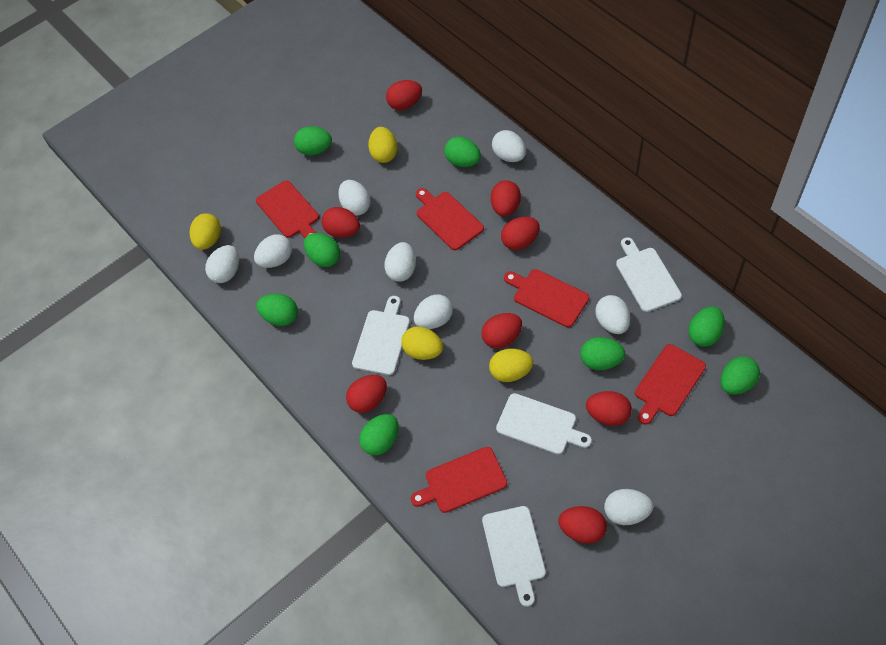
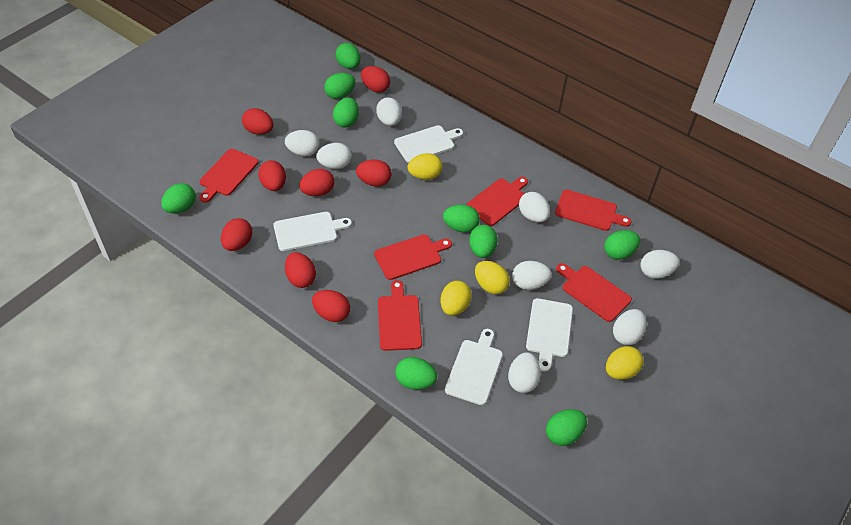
green egg: [256,294,298,326] [294,126,332,155] [304,233,340,267] [359,414,399,455] [444,137,481,167] [580,337,625,370] [688,306,725,347] [720,356,760,395] = 8 -> [161,183,196,213] [324,73,355,99] [333,97,359,128] [335,43,361,69] [395,357,437,390] [443,205,480,233] [469,225,497,258] [546,409,587,446] [604,230,640,260] = 9
red cutting board: [256,180,319,238] [411,447,507,513] [416,188,484,250] [504,269,589,328] [635,344,706,424] = 5 -> [200,149,258,203] [374,234,452,280] [378,280,422,351] [466,177,528,226] [555,189,631,231] [556,263,632,322] = 6

